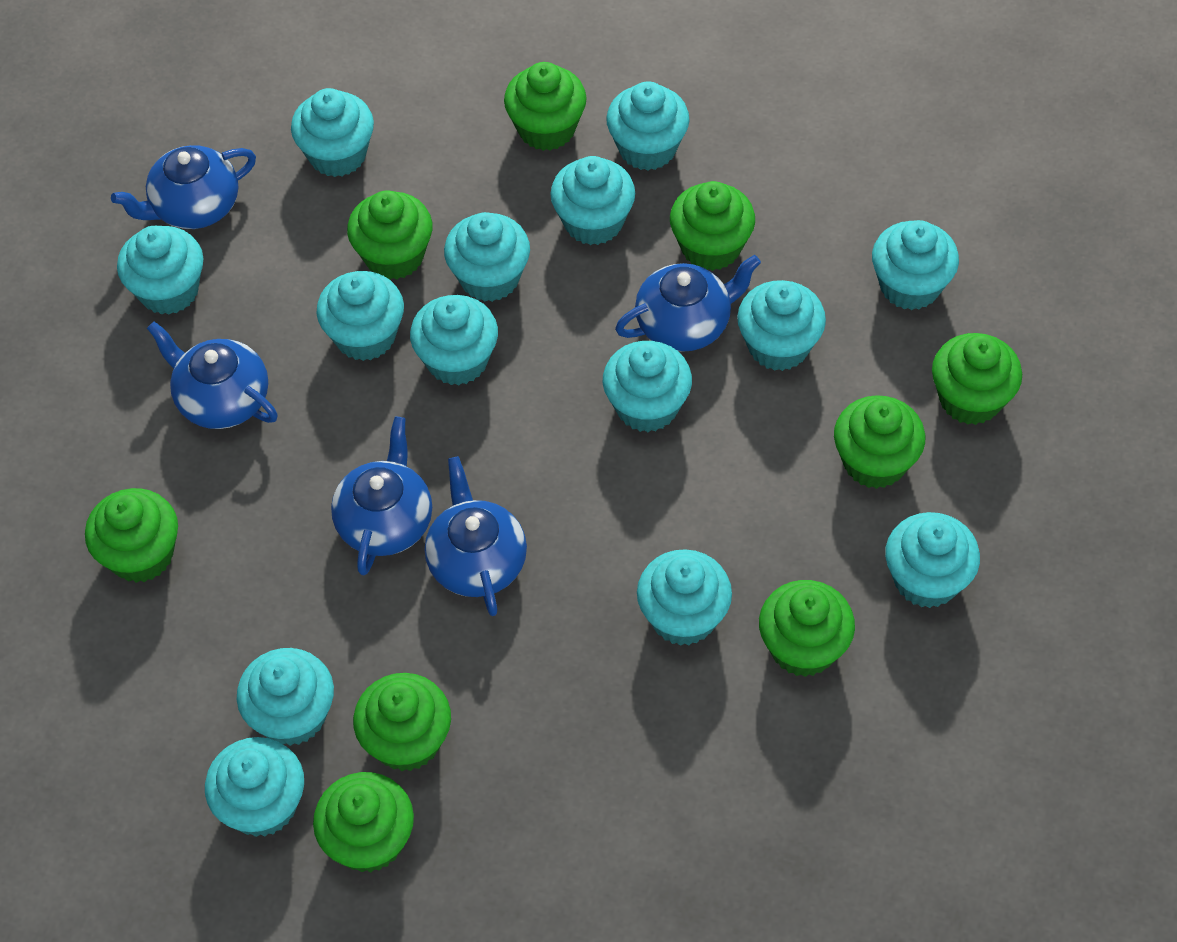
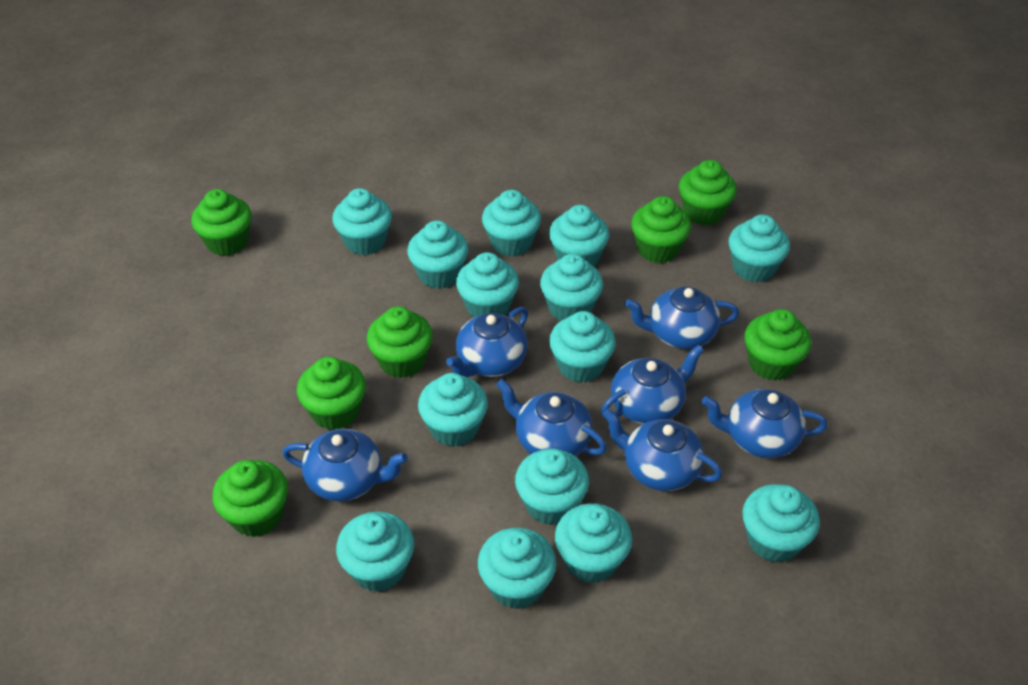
blue teapot: [111,145,256,229] [147,321,278,429] [331,416,432,575] [425,456,527,616] [615,255,761,352] = 5 -> [282,429,408,502] [446,307,528,377] [496,379,607,456] [601,345,704,424] [603,409,722,491] [625,287,739,349] [702,389,827,458] = 7
green cupcake: [85,488,178,583] [313,772,414,872] [347,190,433,280] [353,673,451,771] [504,62,586,151] [670,181,755,271] [759,580,855,677] [834,395,925,489] [932,333,1022,425] = 9 -> [191,189,252,256] [212,460,288,537] [297,357,366,430] [367,306,433,378] [631,196,691,263] [679,160,737,225] [744,309,812,381] = 7

